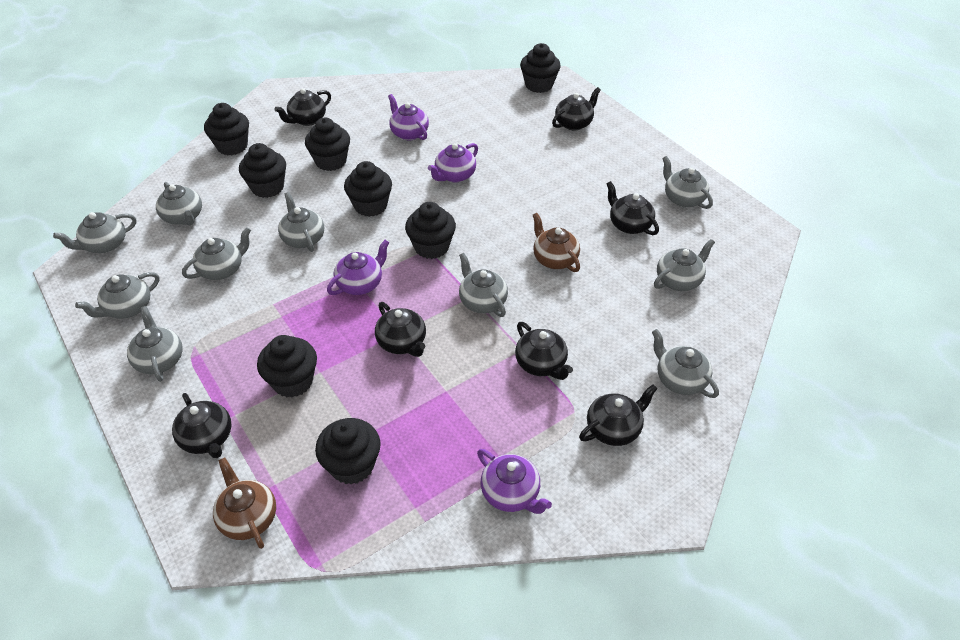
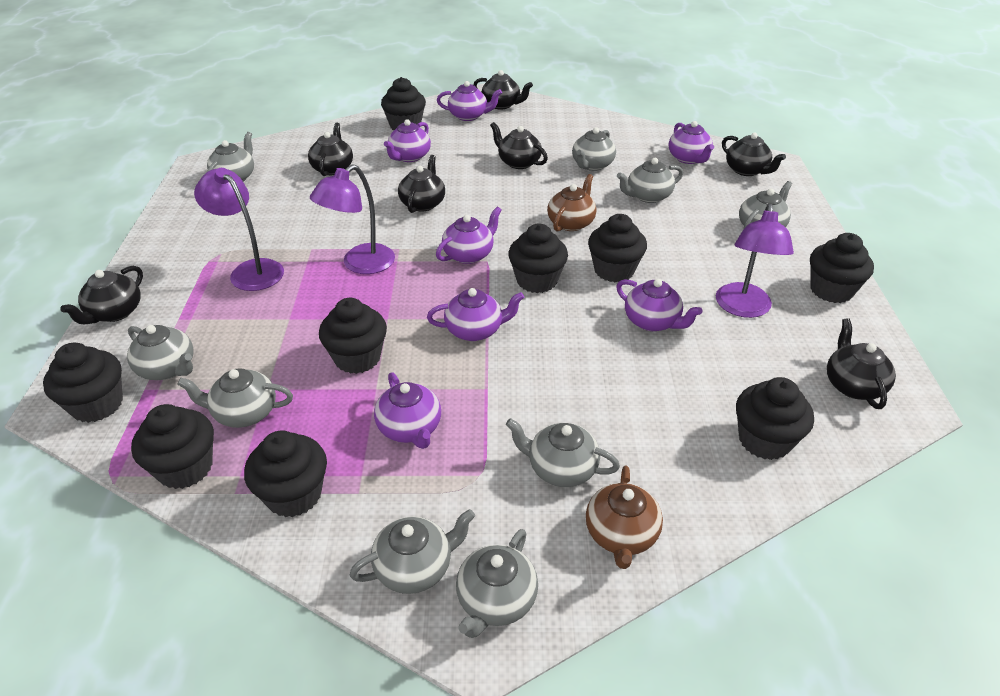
black cupcake: [204,103,249,155] [239,143,286,198] [257,335,317,397] [305,118,350,171] [315,418,381,485] [344,161,392,217] [405,202,456,259] [520,43,561,93] = 8 -> [43,343,123,423] [131,404,214,489] [244,430,327,517] [319,298,387,374] [381,77,426,130] [508,224,568,293] [588,214,647,282] [736,377,814,460] [810,233,874,303] = 9
grey teapot: [53,212,136,253] [75,272,159,319] [127,306,183,382] [156,182,202,225] [182,227,251,280] [278,192,324,252] [459,253,508,317] [652,329,719,398] [654,239,715,291] [662,156,713,209] = 10 -> [127,325,194,380] [177,368,293,428] [207,132,254,181] [350,509,475,594] [456,529,538,638] [506,418,620,487] [572,127,616,171] [617,158,683,203] [739,181,792,228] = 9
purple lamp: none = 0 -> [194,168,284,291] [310,164,395,274] [716,204,794,318] = 3
purple teapot: [327,240,389,295] [388,94,429,140] [428,143,478,182] [477,449,552,514] = 4 -> [374,372,441,449] [384,119,431,162] [427,288,524,341] [436,207,502,264] [437,81,502,121] [616,279,703,331] [669,121,714,164] = 7

